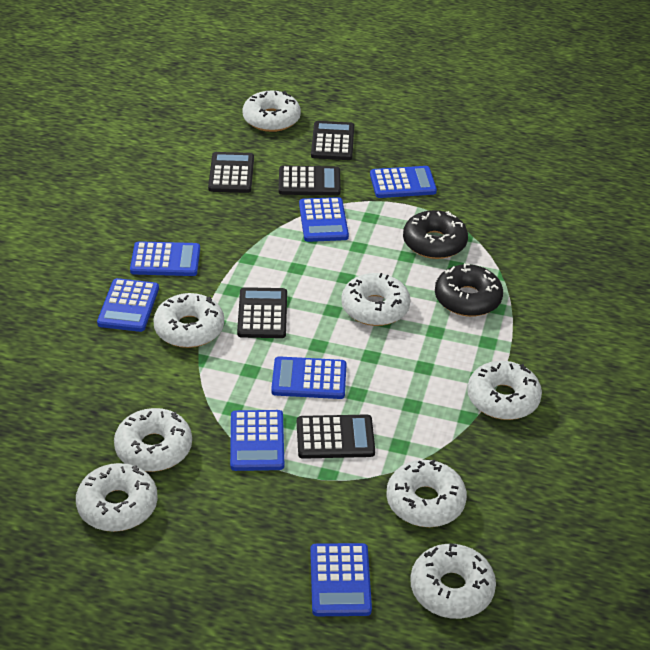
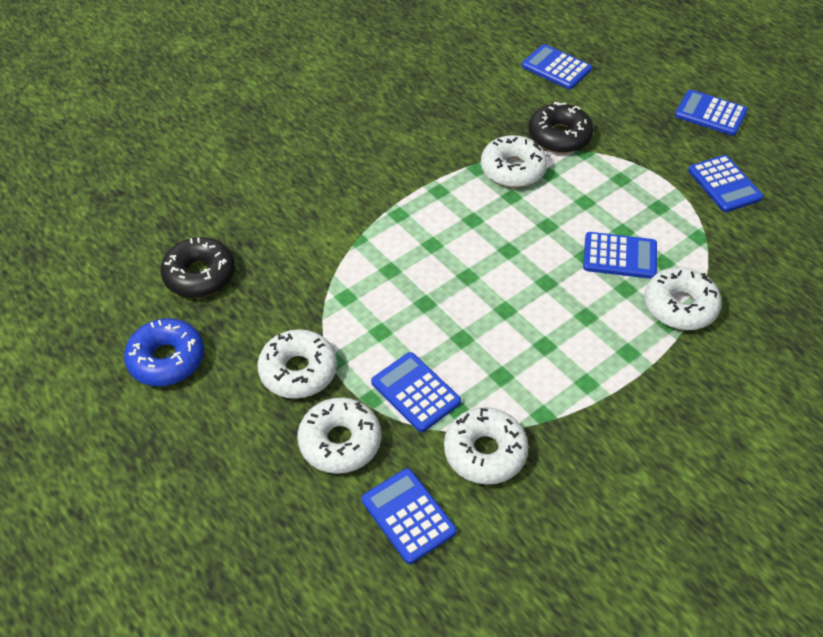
black calculator: [208,152,254,193] [237,287,287,338] [279,166,341,196] [297,414,375,459] [311,121,354,160] = 5 -> none = 0
blue calculator: [97,278,159,332] [130,241,200,276] [230,410,284,471] [271,356,347,399] [299,197,349,242] [310,543,372,616] [370,166,437,198] = 7 -> [361,468,457,564] [371,352,461,432] [522,44,592,89] [583,232,657,279] [675,90,748,136] [688,155,763,212] = 6
blue donut: none = 0 -> [124,318,204,386] = 1
white donut: [76,463,158,532] [114,408,192,472] [153,293,224,348] [242,91,301,132] [341,273,411,326] [386,459,467,527] [410,543,496,619] [467,361,542,420] = 8 -> [257,329,337,399] [298,397,381,474] [444,407,529,485] [481,135,547,188] [645,267,722,330] = 5

